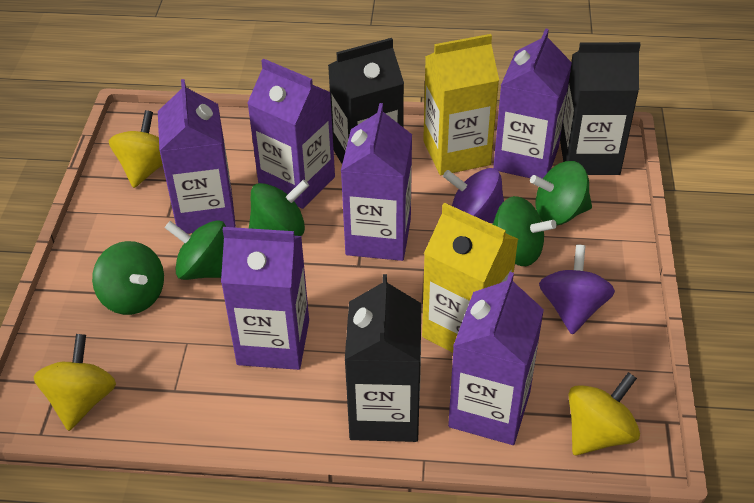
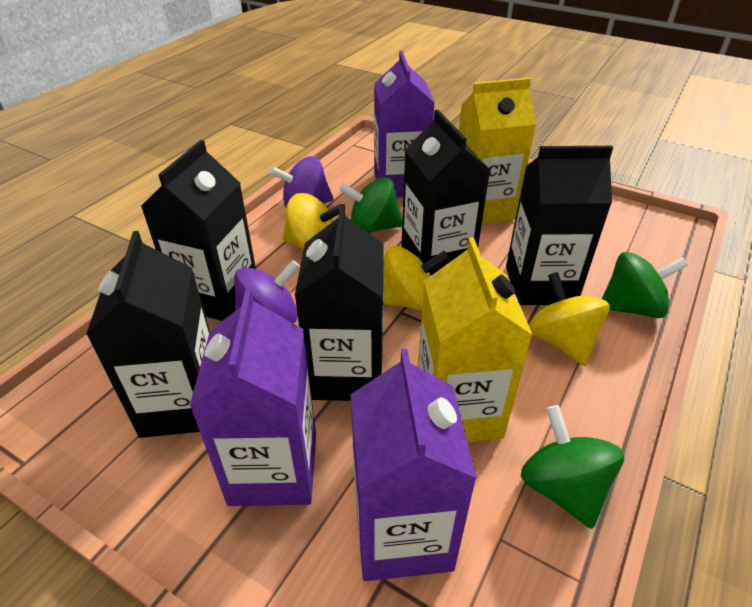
black carton: [328,38,404,164] [345,274,421,442] [560,42,641,175] = 3 -> [86,231,210,438] [141,140,256,321] [295,204,384,401] [401,109,490,275] [506,146,613,305] = 5
green spinning top: [92,241,164,315] [165,220,226,280] [249,180,309,236] [493,196,557,266] [530,161,592,225] = 5 -> [339,177,402,233] [521,405,624,529] [602,252,688,318] = 3
purple carton: [158,79,236,234] [221,227,309,370] [247,58,335,209] [341,103,412,261] [448,272,544,445] [493,28,572,179] = 6 -> [190,289,316,506] [351,349,477,581] [374,51,435,197] = 3

